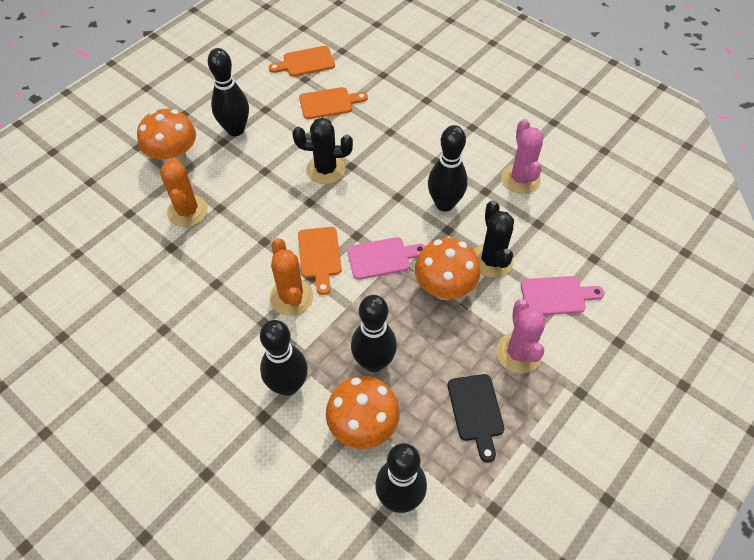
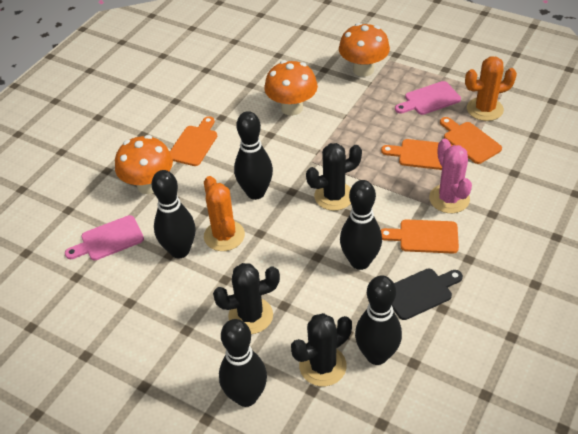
black cactus: [293,118,353,184] [474,200,514,278] = 2 -> [213,263,280,334] [291,313,352,386] [306,143,362,211] = 3
orange cutting board: [269,46,335,77] [298,227,342,295] [299,87,368,119] = 3 -> [170,116,217,166] [381,139,452,170] [381,219,459,254] [440,117,502,164] = 4
pink cactus: [496,299,546,374] [501,119,544,194] = 2 -> [429,139,472,213] = 1

